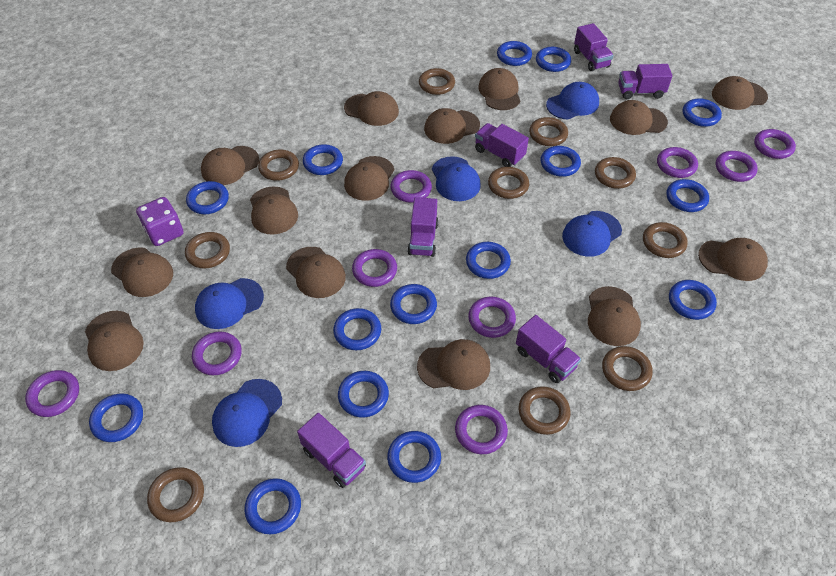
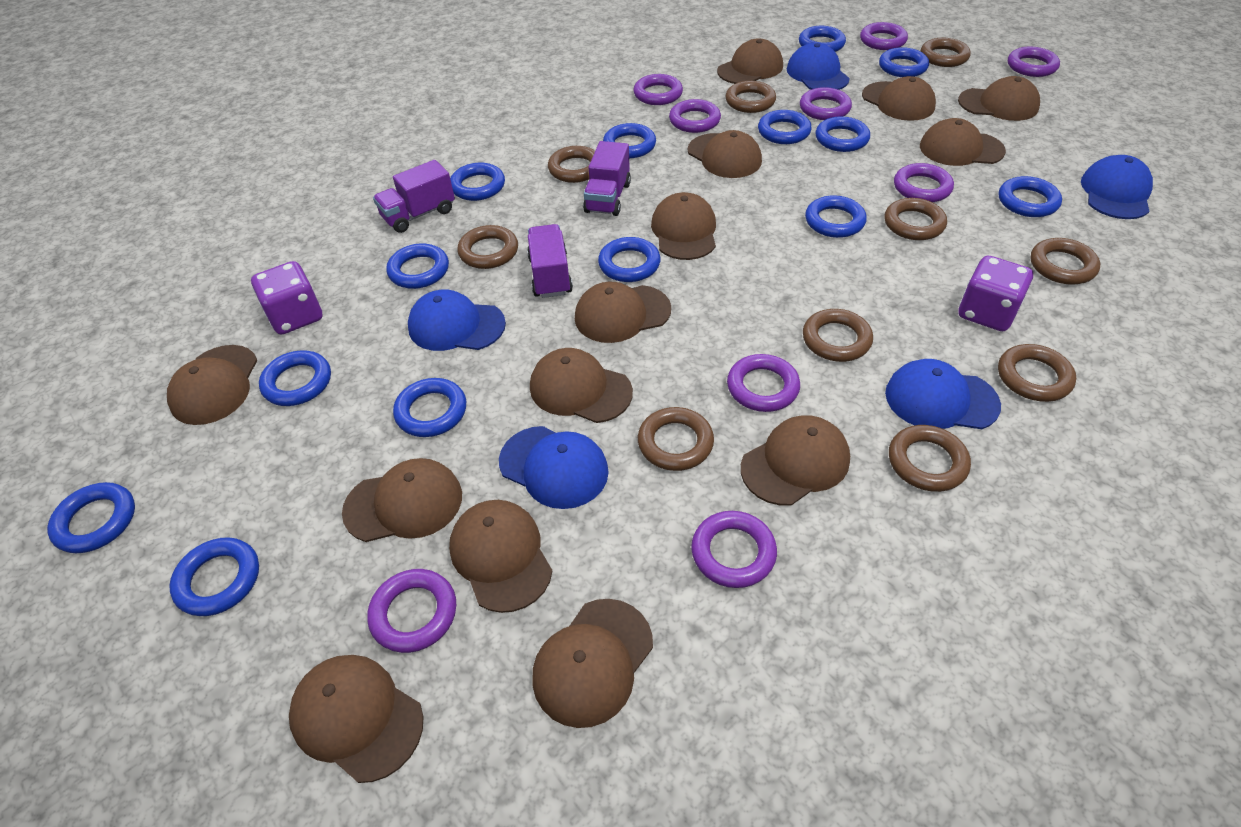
blue ring: [89,393,143,442] [186,181,229,214] [244,478,301,534] [303,144,343,175] [333,308,381,350] [338,371,389,418] [387,431,441,483] [390,284,437,324] [466,242,511,279] [497,41,532,66] [536,47,571,72] [541,146,581,177] [666,179,709,212] [669,280,717,320] [683,98,722,127] = 15 -> [47,482,135,553] [169,537,259,616] [259,351,331,406] [386,243,449,289] [393,378,466,437] [450,163,505,201] [598,237,660,282] [603,123,656,158] [758,110,812,144] [799,26,846,52] [805,195,867,238] [816,117,870,152] [879,47,929,77] [999,176,1062,217] = 14
purple dice: [136,197,183,246] = 1 -> [251,261,323,335] [958,256,1033,331] = 2
purple truck: [297,413,366,488] [407,197,438,257] [475,123,529,167] [516,315,581,383] [574,23,614,71] [618,64,672,99] = 6 -> [373,160,455,233] [527,224,573,298] [583,141,631,216] = 3

